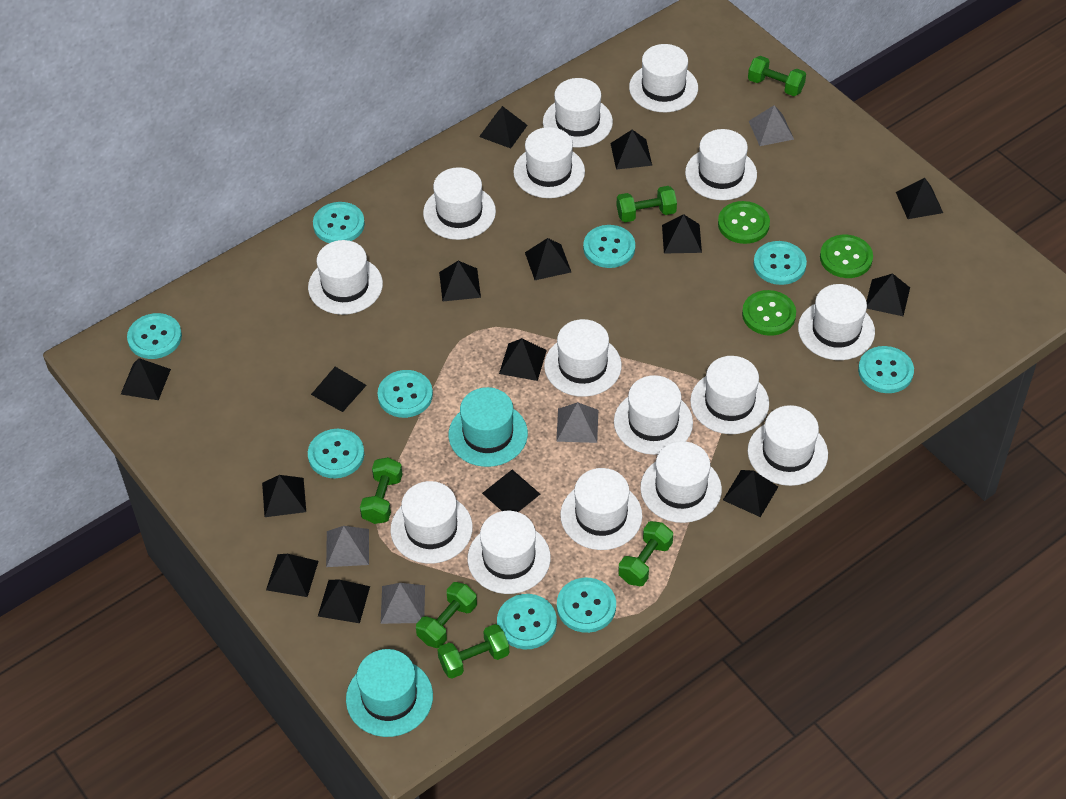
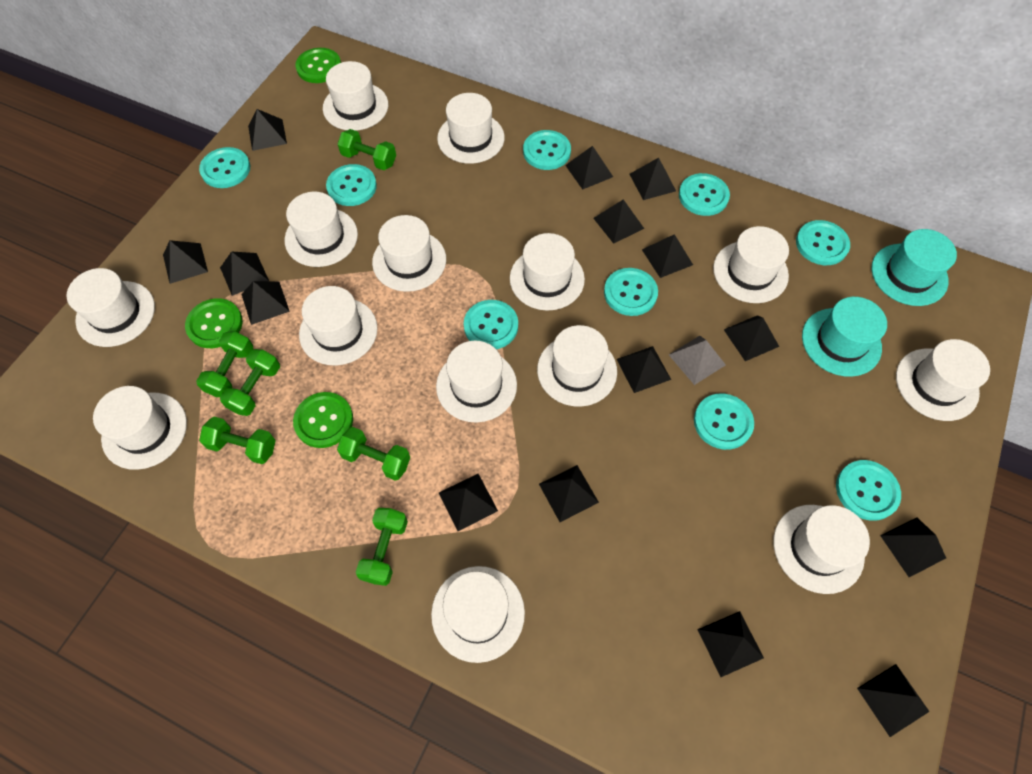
grey pyramid: [326,526,369,567] [381,583,425,624] [556,402,598,443] [749,105,794,146] = 4 -> [669,336,726,385] = 1
white hat: [308,240,383,315] [390,481,473,564] [423,167,496,240] [468,511,551,594] [513,127,585,198] [543,78,613,148] [544,319,622,397] [560,468,642,550] [614,375,693,455] [629,44,698,112] [640,441,722,523] [685,129,757,200] [690,356,769,434] [748,405,828,486] [798,284,875,360] = 15 -> [66,268,155,347] [93,386,187,470] [285,192,358,267] [299,286,378,365] [323,61,388,131] [372,215,446,292] [431,566,525,663] [436,341,517,423] [437,93,505,164] [510,233,585,311] [537,325,617,407] [713,226,789,303] [773,505,870,594] [896,339,990,421] = 14

